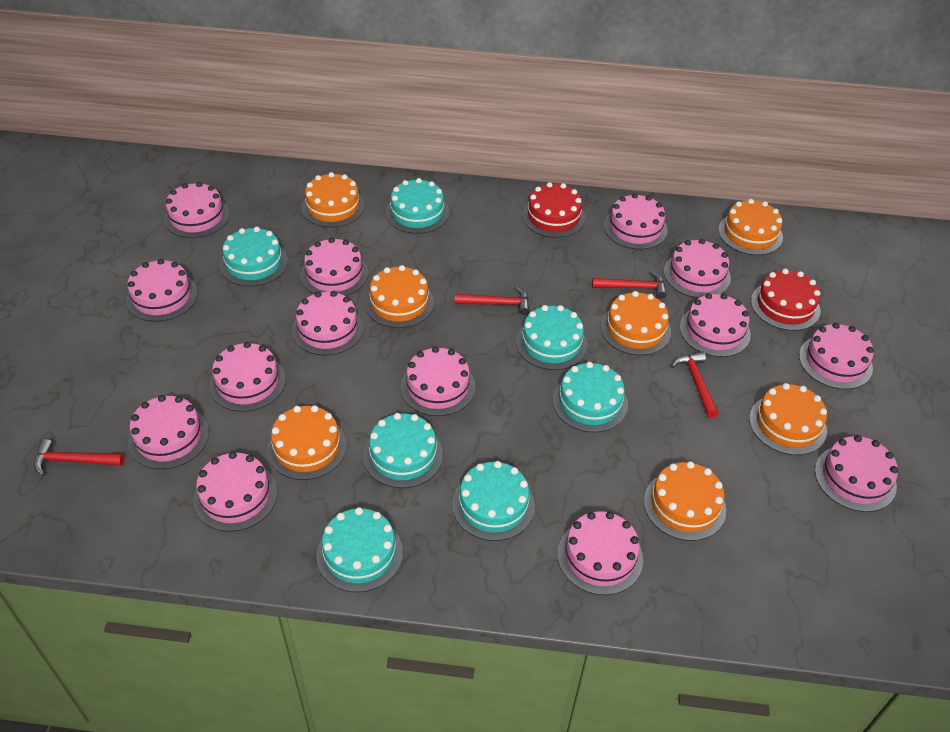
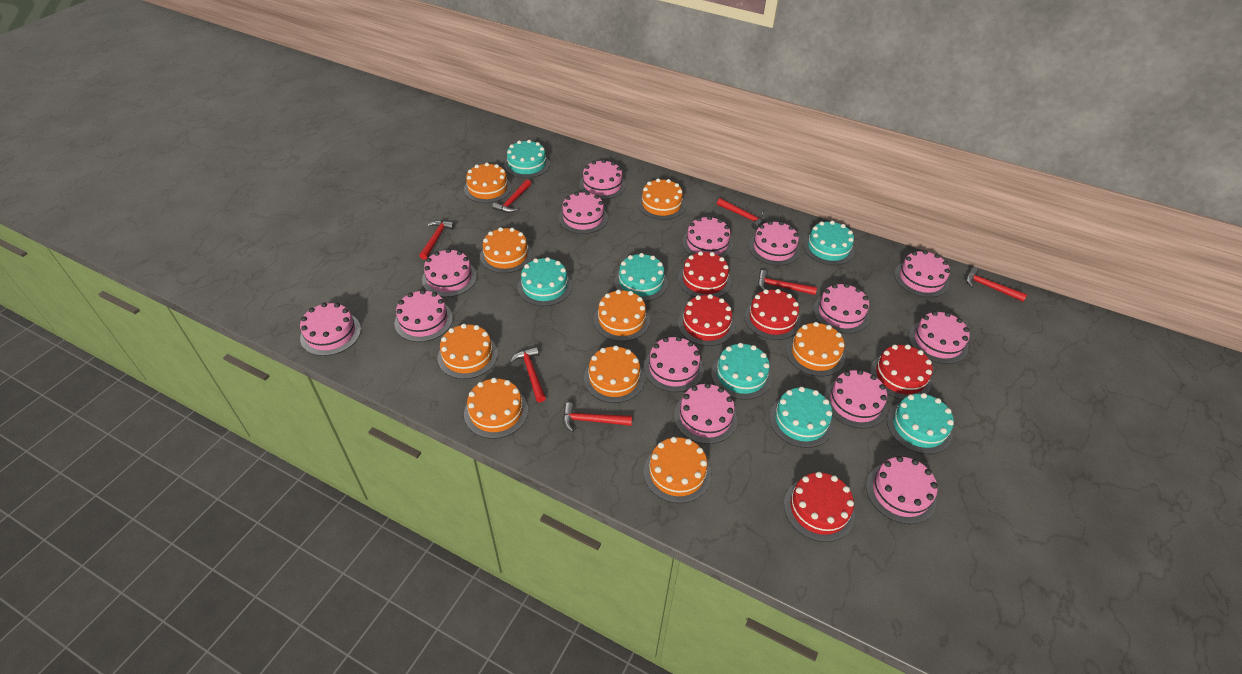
orange cake: [267,405,347,480] [301,172,365,228] [365,265,434,328] [601,291,671,355] [644,461,726,541] [718,199,783,255] [749,383,827,455] = 7 -> [437,324,498,379] [464,163,512,203] [464,378,528,439] [480,227,532,273] [584,346,645,403] [594,289,650,341] [638,178,686,220] [644,437,711,503] [786,322,845,376] = 9
red cake: [522,182,585,238] [751,269,821,331] = 2 -> [678,251,731,297] [678,294,735,346] [744,289,801,340] [784,472,855,542] [870,344,933,400] = 5
red hammer: [34,439,124,476] [455,286,529,315] [592,271,667,298] [671,352,719,418] = 4 -> [419,220,455,260] [492,180,531,213] [510,347,546,402] [563,402,632,432] [717,198,766,229] [758,270,817,295] [966,267,1027,301] = 7

